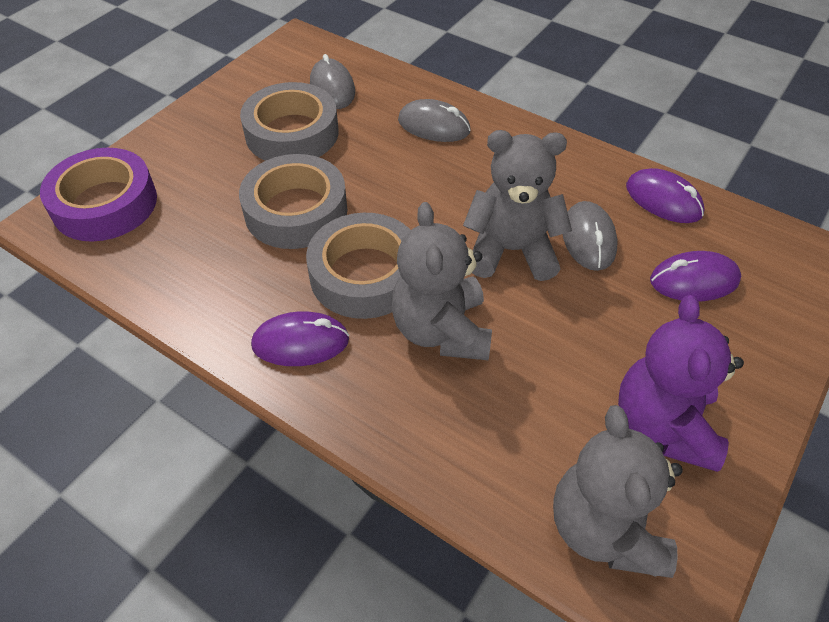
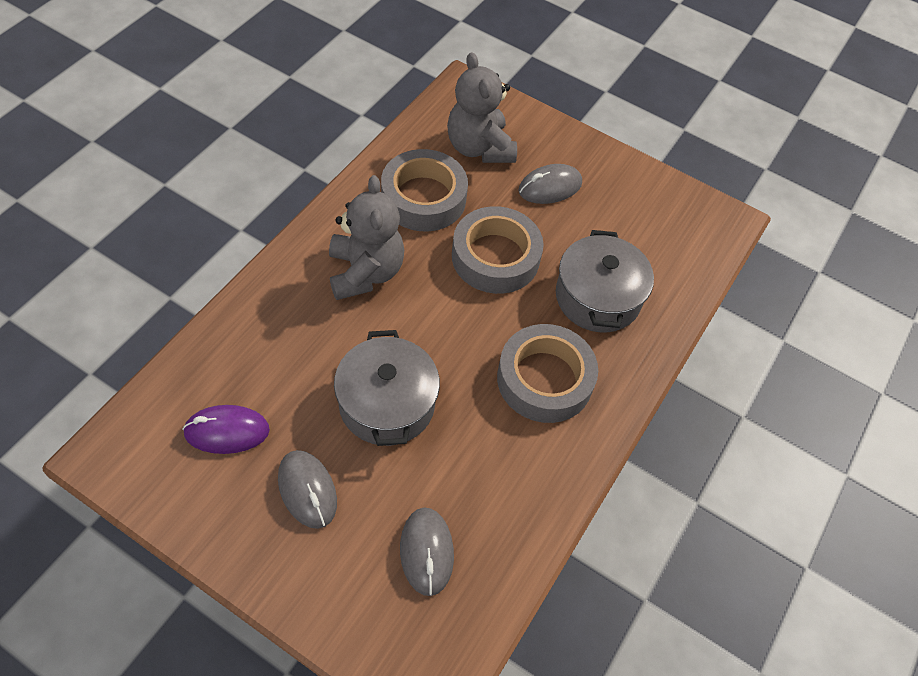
grey pot: none = 0 -> [334,330,440,446] [556,230,654,332] = 2
grey teddy bear: [391,202,492,360] [463,130,572,281] [553,405,683,578] = 3 -> [329,175,404,300] [447,52,517,163] = 2
purple mouse: [251,311,349,366] [626,168,705,223] [650,251,741,301] = 3 -> [182,405,270,454] = 1
purple tape: [40,148,157,242] = 1 -> none = 0
purple teddy bear: [618,295,744,472] = 1 -> none = 0

